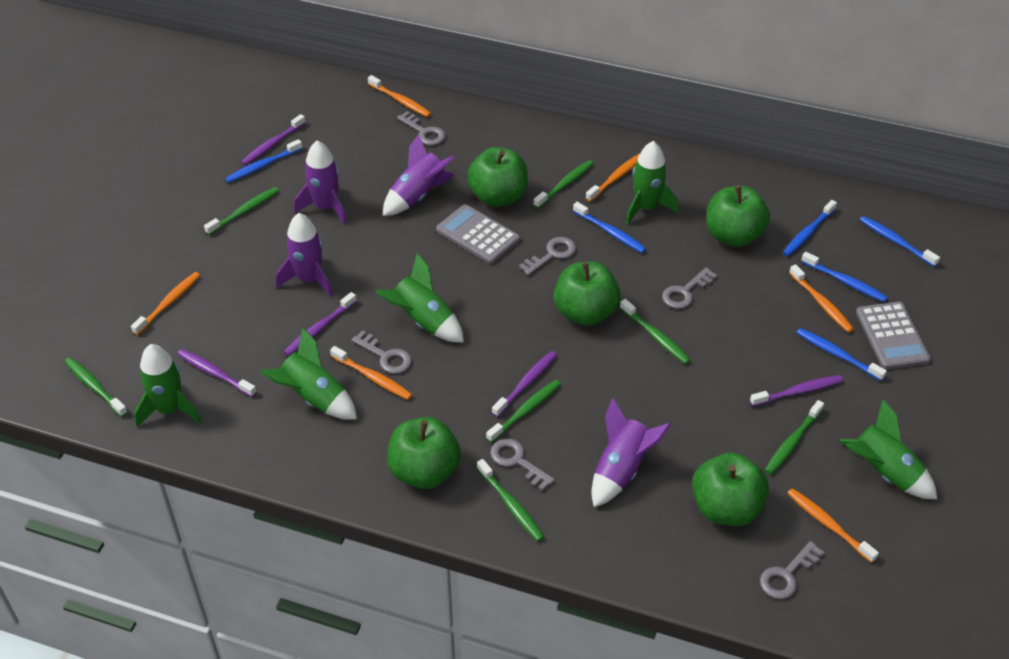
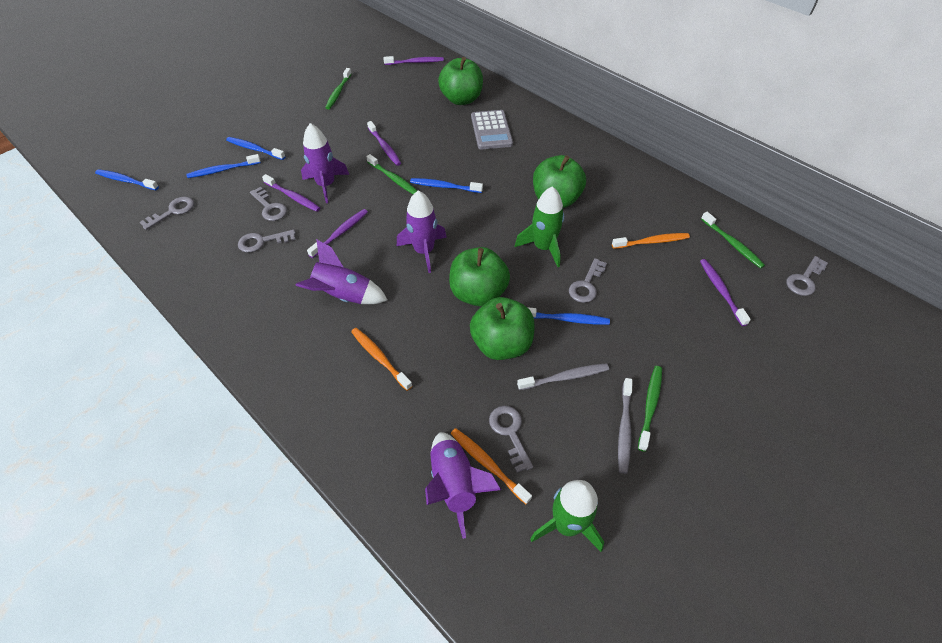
blue toothbrush: [225,139,303,183] [573,202,646,253] [783,200,837,256] [796,328,887,381] [801,252,888,302] [860,216,940,267] = 6 -> [95,169,159,190] [186,154,261,178] [226,137,285,160] [410,178,483,193] [527,307,610,325] = 5
green apple: [387,417,461,489] [467,147,528,207] [554,262,621,326] [692,453,769,526] [706,185,770,247] = 5 -> [438,57,483,105] [449,247,510,306] [470,297,535,360] [533,155,586,208] = 4
green rocket: [134,344,202,427] [260,328,357,420] [375,253,464,343] [626,141,678,225] [839,399,937,499] = 5 -> [515,186,564,267] [530,480,604,552] = 2
green toothbrush: [64,357,128,417] [204,187,279,235] [477,459,544,542] [486,380,561,443] [533,160,594,208] [620,299,691,364] [765,400,824,475] = 7 -> [325,68,351,109] [366,154,417,194] [638,366,662,452] [701,212,765,269] = 4
grey calculator: [436,204,520,264] [856,302,931,370] = 2 -> [471,110,513,149] = 1
grey toothbrush: none = 0 -> [517,363,609,390] [618,378,633,474] = 2
orange toothbrush: [131,272,200,335] [330,346,413,400] [368,75,431,117] [586,154,640,202] [787,488,879,563] [789,264,854,333] = 6 -> [351,328,412,391] [451,428,532,504] [612,233,690,249] = 3

